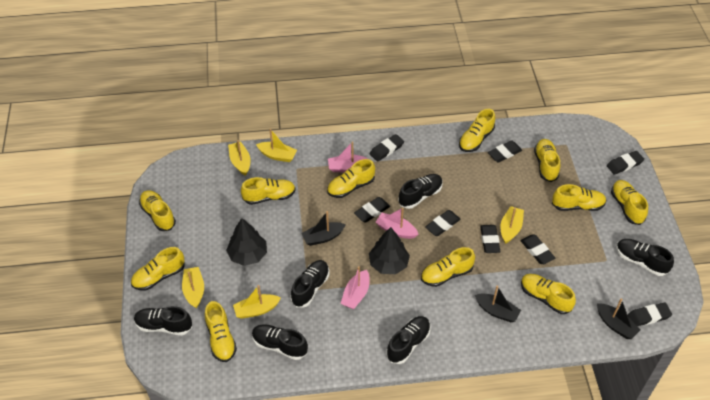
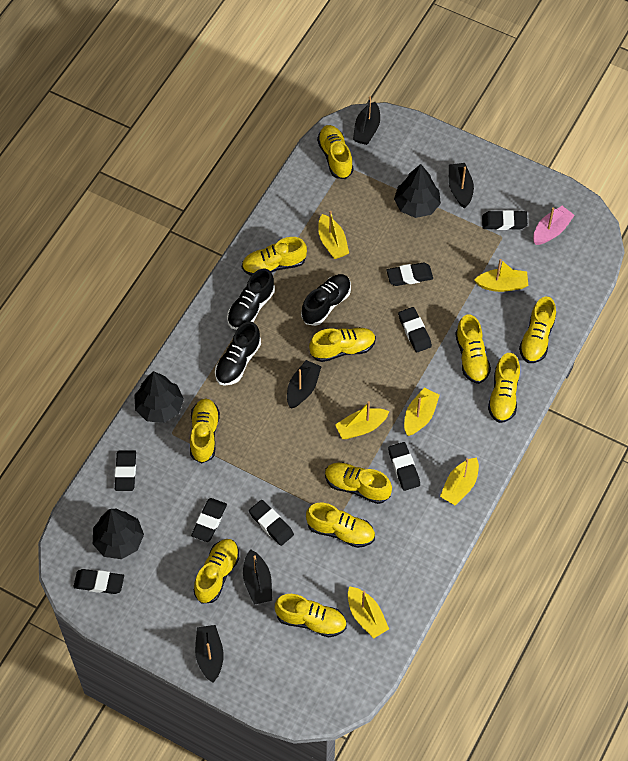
black boat: [302,211,346,246] [475,285,521,322] [597,298,640,339] = 3 -> [195,625,224,683] [243,549,272,605] [287,360,322,408] [353,96,380,145] [449,163,474,209] = 5
black shoe: [134,306,192,335] [252,324,308,360] [291,260,329,307] [386,316,431,364] [398,174,443,209] [616,239,674,276] = 6 -> [215,322,261,386] [227,269,275,330] [301,274,351,326] = 3
black tree: [226,218,267,266] [369,227,410,274] = 2 -> [93,509,144,559] [134,371,184,423] [394,164,441,218] = 3
pink boat: [328,142,368,172] [341,266,370,309] [375,208,419,239] = 3 -> [533,206,575,245] = 1
yellow boat: [182,267,204,308] [228,140,251,176] [233,285,281,319] [256,129,297,162] [500,206,524,244] = 5 -> [318,211,349,259] [335,401,389,439] [348,586,389,638] [404,388,440,436] [440,458,479,505] [474,259,528,292] = 6

